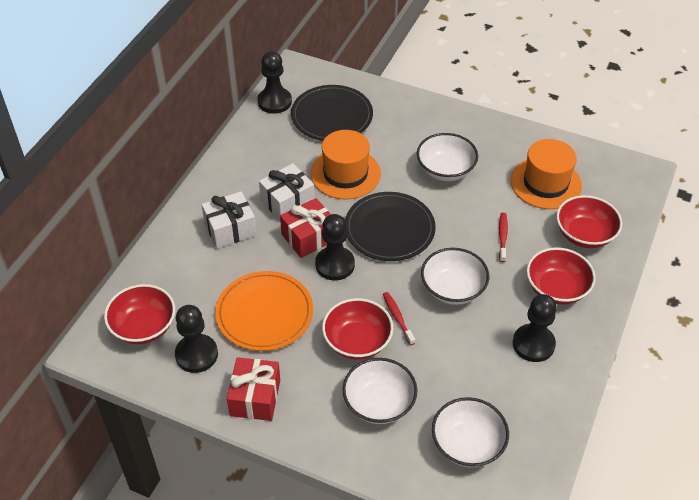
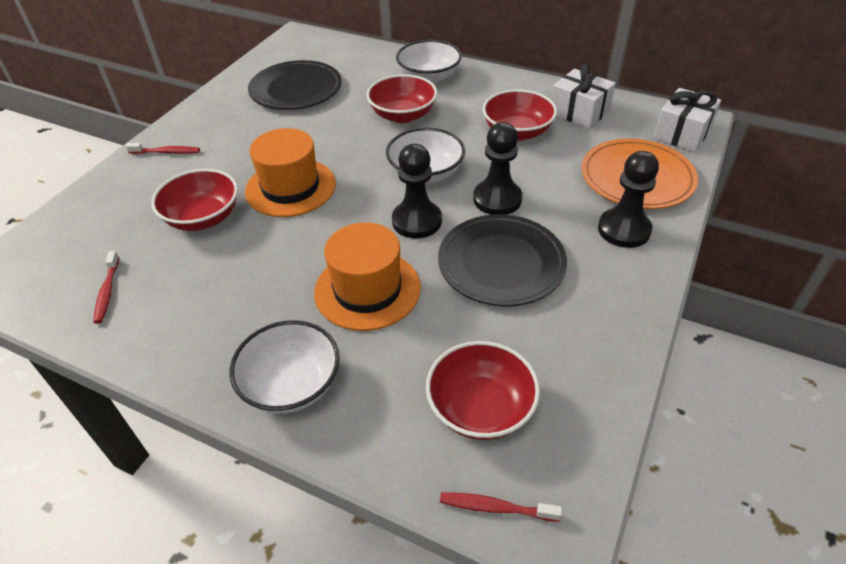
black pawn: [175,305,218,373] [257,51,292,114] [315,214,355,281] [513,294,557,362] = 4 -> [392,144,442,239] [473,122,523,215] [598,151,659,248] = 3
red gift: [227,357,280,421] [280,198,331,258] = 2 -> none = 0
red toothbrush: [383,292,415,345] [499,213,508,262] = 2 -> [93,251,119,324] [126,143,200,154] [440,492,562,522] = 3
white bowl: [342,358,418,424] [417,133,478,181] [421,248,489,305] [432,397,509,467] = 4 -> [230,320,340,414] [386,127,465,184] [396,40,462,84] = 3

